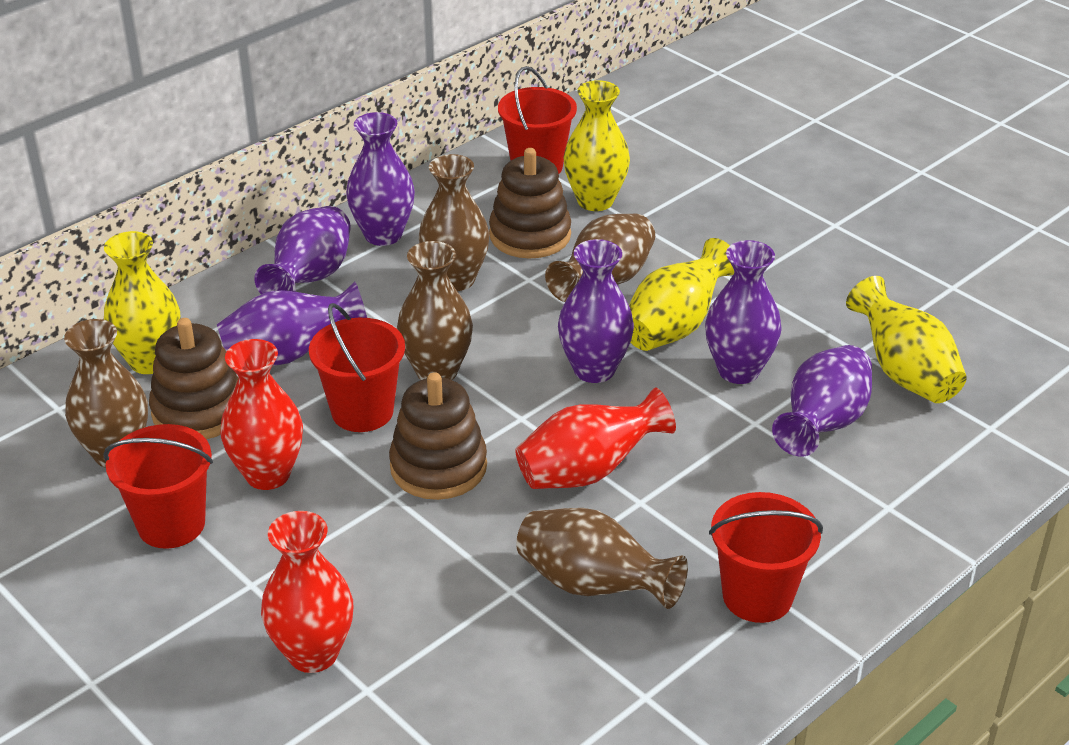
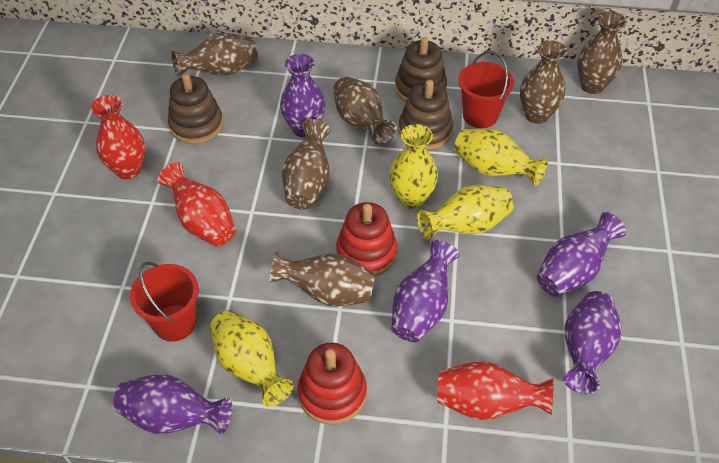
brown vase: [64,319,148,468] [397,241,473,380] [419,154,489,291] [516,508,688,609] [545,214,655,302] = 5 -> [171,33,258,77] [269,251,375,307] [282,119,330,209] [333,76,397,145] [520,40,567,124] [577,12,627,94] = 6
purple vase: [217,281,367,366] [254,206,351,294] [346,112,415,246] [558,239,634,383] [705,240,782,384] [772,345,872,457] = 6 -> [113,374,232,434] [280,54,325,137] [391,240,460,342] [537,212,626,297] [563,291,621,394] = 5
red bucket: [103,424,213,549] [309,303,405,432] [498,66,577,174] [709,492,823,623] = 4 -> [130,261,199,342] [458,51,514,128] = 2
red stacking toy: none = 0 -> [298,343,367,425] [336,202,397,276] = 2

